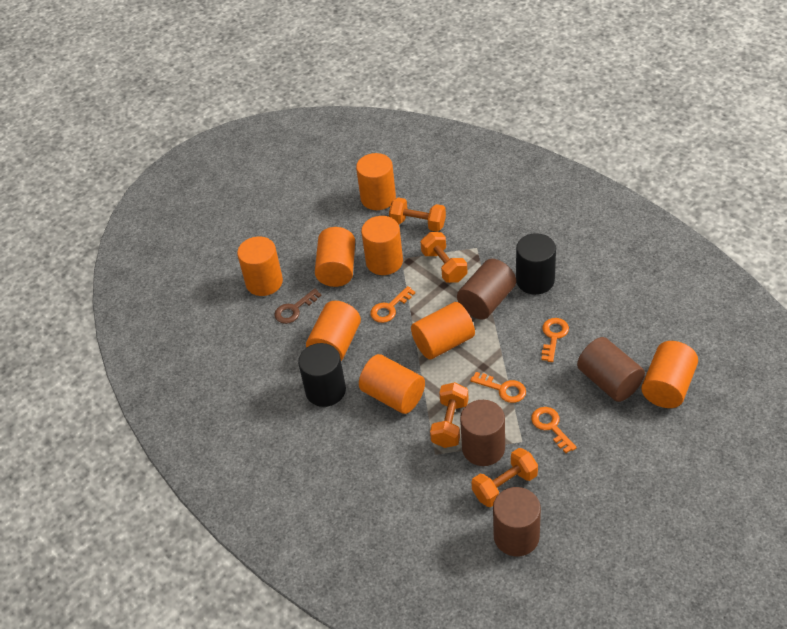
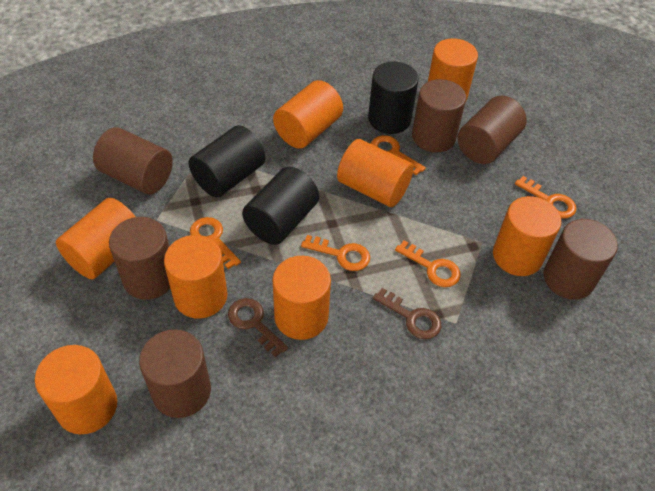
black cylinder: [298,343,346,407] [516,233,556,295] = 2 -> [189,125,265,197] [242,167,319,245] [368,62,419,134] = 3
brown cylinder: [457,259,516,320] [460,400,505,466] [493,487,541,557] [577,337,645,402] = 4 -> [93,127,173,194] [109,217,170,300] [139,330,211,418] [412,79,466,153] [458,96,527,164] [544,219,618,300] = 6
brown key: [274,288,322,324] = 1 -> [228,298,288,357] [373,288,441,339] = 2
orange dumbbell: [389,198,446,232] [421,232,468,283] [430,382,469,448] [472,448,538,507] = 4 -> none = 0
orange key: [370,286,415,323] [470,372,526,403] [531,407,577,453] [541,318,569,362] = 4 -> [190,217,241,269] [301,235,370,271] [371,135,426,176] [395,240,461,287] [515,176,576,219] = 5

